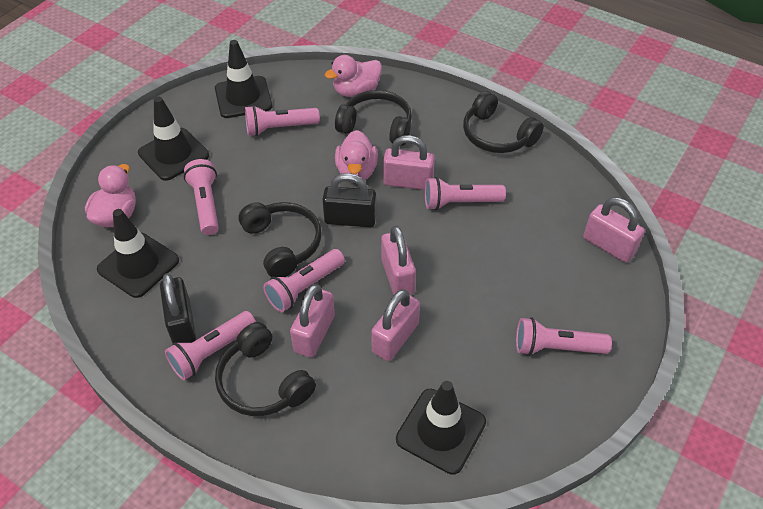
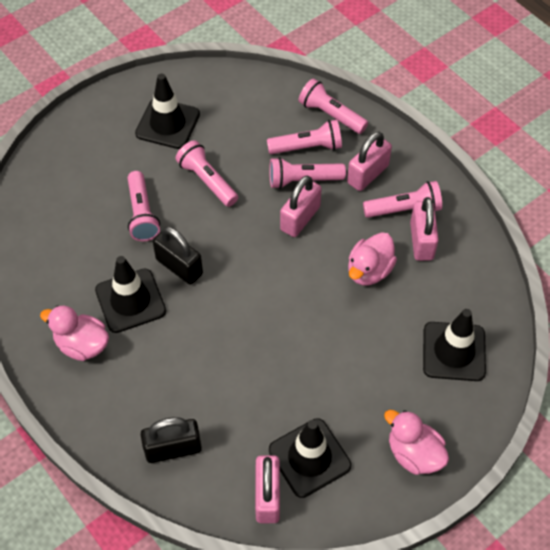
black headphones: [215,322,316,416] [239,202,322,277] [335,90,412,146] [463,91,544,153] = 4 -> none = 0
pink padlock: [290,284,335,358] [371,289,420,361] [381,226,416,295] [383,135,435,190] [583,198,645,263] = 5 -> [255,455,280,523] [280,176,322,237] [347,132,392,191] [410,197,439,261] = 4

